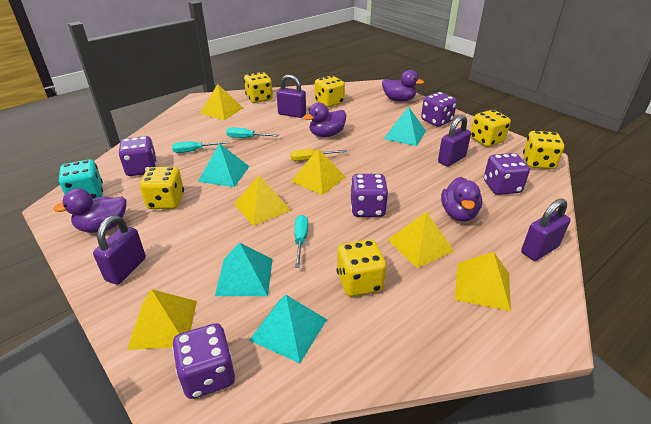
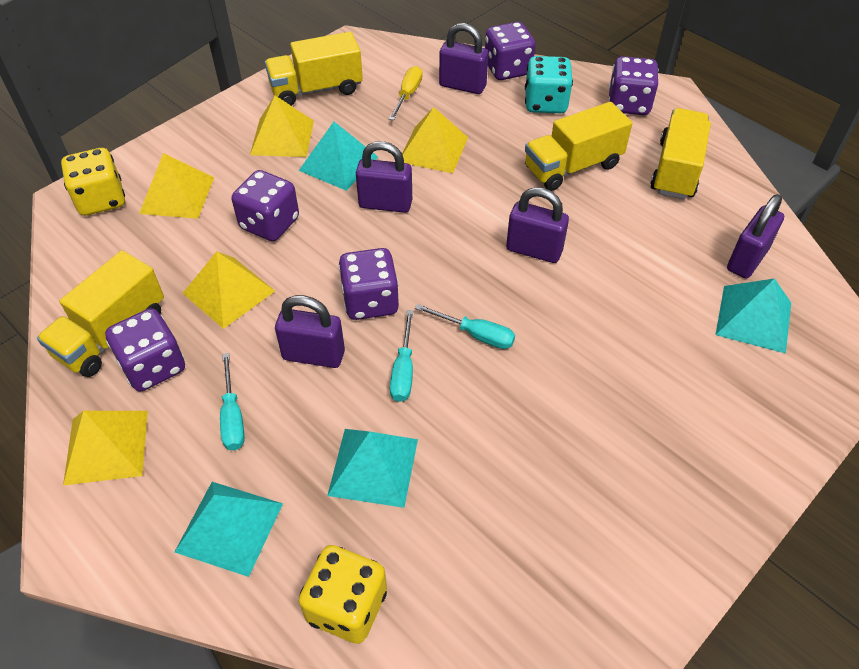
purple duck: [53,188,126,233] [304,103,346,137] [382,70,424,102] [441,177,482,222] = 4 -> none = 0
purple padlock: [93,215,146,285] [277,74,306,118] [438,115,471,167] [521,199,571,261] = 4 -> [275,295,345,368] [356,141,412,213] [439,23,489,94] [506,187,569,263] [727,194,784,279] = 5
yellow dice: [140,167,184,209] [244,72,273,103] [315,76,345,107] [336,239,387,297] [471,110,511,147] [523,131,564,169] = 6 -> [61,148,125,216] [299,545,387,644] = 2
yellow pyramid: [127,289,197,350] [200,84,243,120] [234,175,292,226] [291,148,345,195] [388,212,454,268] [455,252,511,311] = 6 -> [63,411,148,486] [139,153,215,219] [183,251,275,329] [250,96,314,157] [402,107,468,173] = 5
yellow truck: none = 0 -> [37,250,164,377] [265,32,363,106] [525,102,632,191] [650,108,711,199] = 4

